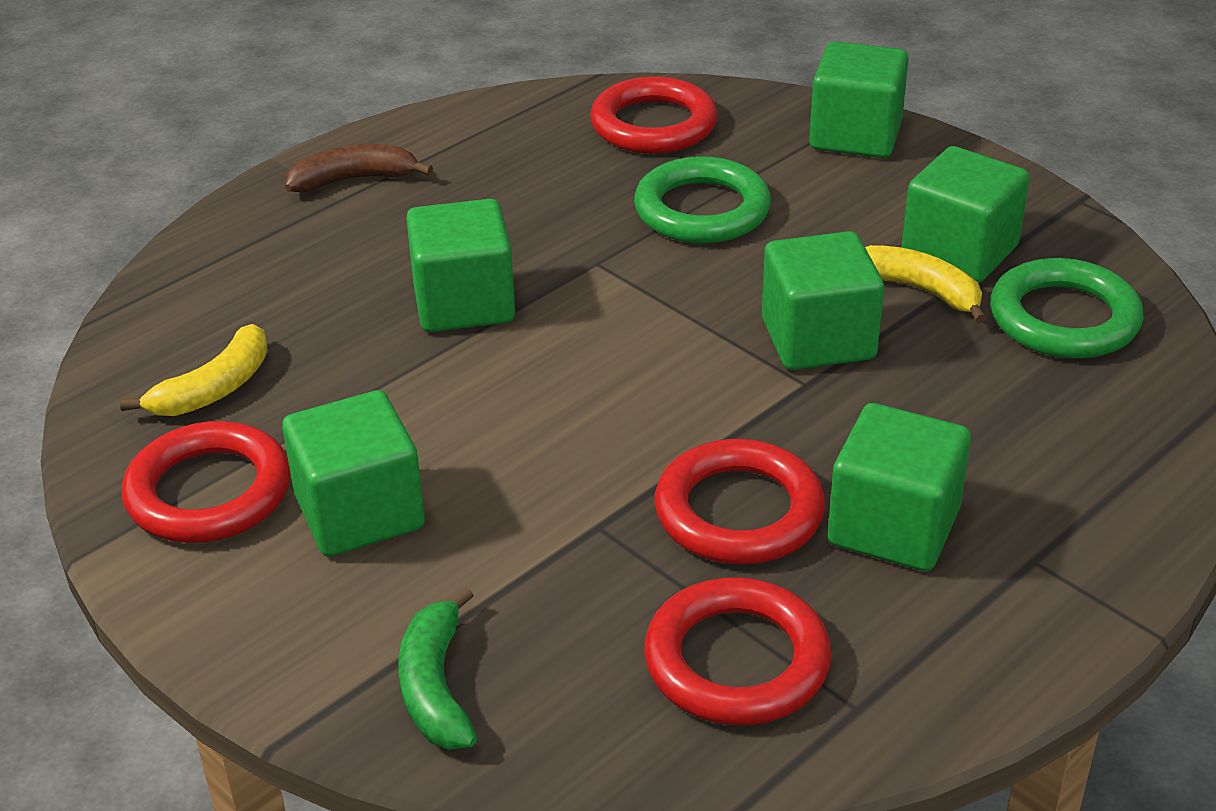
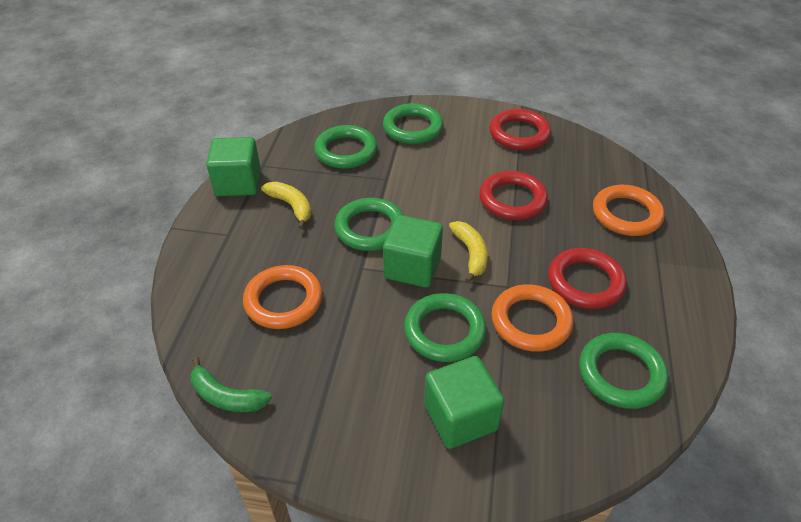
brown banana: [285,144,433,193] = 1 -> none = 0
green cube: [282,390,425,556] [406,199,515,332] [762,231,884,370] [809,41,909,158] [828,403,971,571] [902,146,1030,283] = 6 -> [206,137,261,196] [383,215,443,288] [424,356,504,449] = 3
green ring: [634,156,771,243] [991,258,1144,359] = 2 -> [314,125,377,169] [334,198,403,251] [383,103,443,144] [404,293,486,362] [579,333,669,409] = 5
orange ring: none = 0 -> [243,265,322,329] [491,284,573,352] [593,185,665,236] = 3
red ring: [122,421,290,543] [590,76,717,154] [644,578,832,725] [655,439,825,564] = 4 -> [479,171,548,220] [489,109,551,150] [548,248,627,309] = 3

